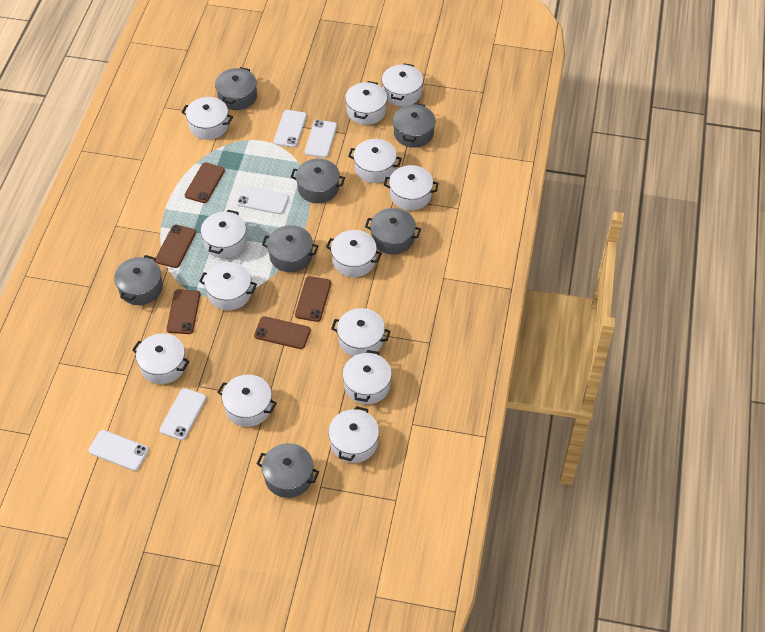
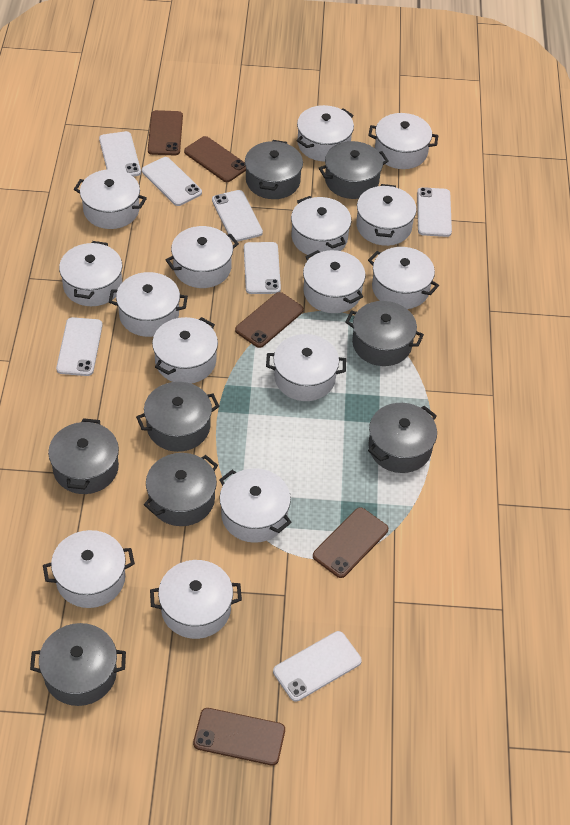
grey pot: [114,255,163,305] [215,67,257,110] [257,443,319,498] [262,225,318,272] [291,158,345,203] [365,208,421,255] [393,103,435,148] = 7 -> [30,623,126,706] [48,418,119,494] [136,382,220,452] [144,453,218,526] [245,140,303,199] [319,141,389,199] [345,301,424,366] [368,403,437,473] = 8
white phone: [88,430,149,471] [160,388,206,440] [236,186,289,214] [274,110,307,147] [305,120,337,158] = 5 -> [56,317,103,376] [99,131,141,177] [142,157,202,206] [212,190,263,242] [244,242,281,294] [273,631,362,702] [417,187,452,237] = 7
white pot: [132,333,190,384] [181,97,233,140] [199,262,257,310] [201,210,247,258] [217,374,277,427] [326,230,382,277] [328,406,379,463] [331,308,391,357] [342,350,392,404] [345,81,387,125] [348,139,402,183] [382,63,423,106] [384,165,438,210] = 13 -> [43,530,135,608] [59,241,123,306] [74,169,147,229] [109,272,188,337] [150,560,242,639] [152,317,218,384] [165,226,239,288] [219,468,292,543] [266,334,346,401] [291,196,351,255] [296,105,354,162] [303,250,365,313] [356,184,417,246] [368,113,438,169] [368,247,439,309] = 15

